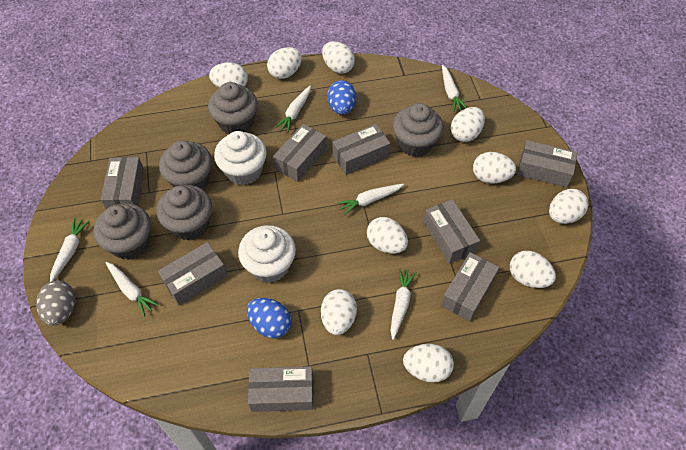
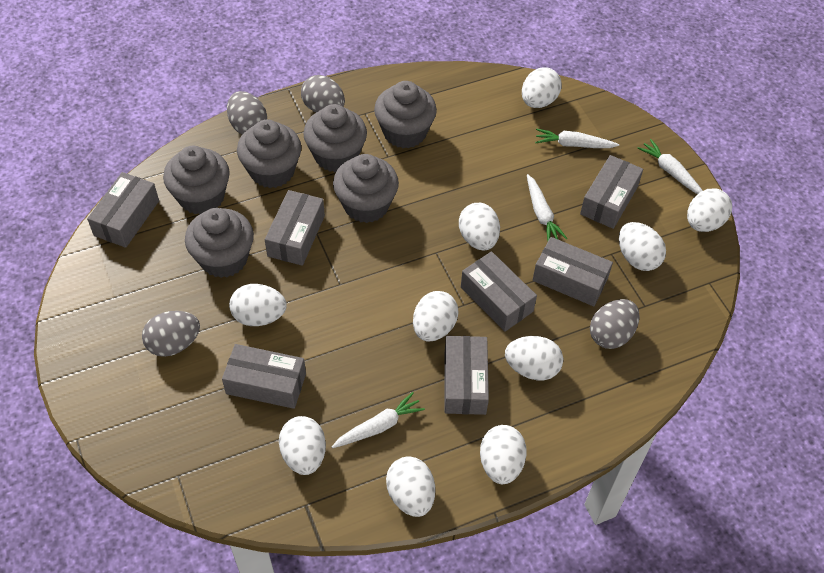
blue egg: [247,298,291,339] [327,80,356,115] = 2 -> none = 0
grey box: [101,157,145,209] [158,242,227,305] [248,366,313,412] [273,124,327,182] [332,124,390,175] [423,199,480,264] [441,252,499,321] [517,140,577,188] = 8 -> [87,172,159,248] [222,344,306,409] [265,190,325,266] [445,336,489,415] [461,252,537,332] [533,237,613,306] [580,155,643,229] = 7
grey cupcake: [94,203,151,260] [157,185,212,241] [159,141,212,189] [208,82,258,134] [393,103,443,157] = 5 -> [163,146,230,214] [185,208,254,278] [237,119,301,188] [303,104,367,172] [333,154,399,223] [374,81,437,149] = 6
grey egg: [36,280,75,326] = 1 -> [142,311,200,357] [227,91,267,135] [301,75,345,112] [590,299,640,349] = 4
white carrot: [50,218,90,282] [106,262,159,317] [275,86,311,133] [337,184,404,215] [391,268,416,340] [442,65,467,112] = 6 -> [332,392,425,448] [527,174,567,241] [535,129,619,148] [637,139,703,194] = 4
white cupcake: [214,131,267,185] [238,225,296,283] = 2 -> none = 0

